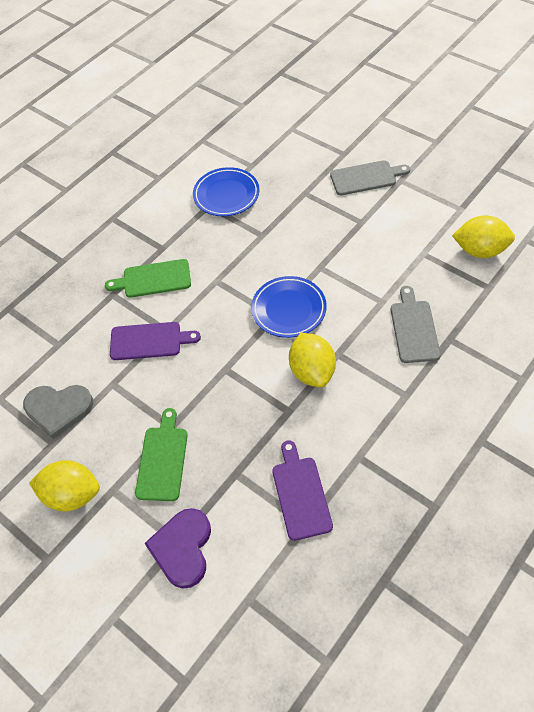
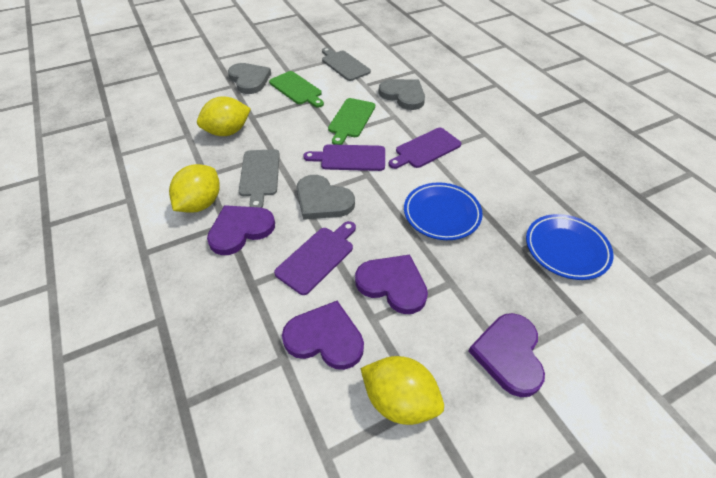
grey heart: [23,385,93,439] = 1 -> [228,63,271,94] [296,175,355,220] [379,79,425,110] = 3
purple cutting board: [110,322,201,360] [272,440,333,541] = 2 -> [274,221,356,295] [303,144,385,171] [389,128,461,169] = 3
purple heart: [144,508,211,589] = 1 -> [207,205,275,255] [282,301,364,370] [355,255,428,314] [468,313,545,397] = 4

